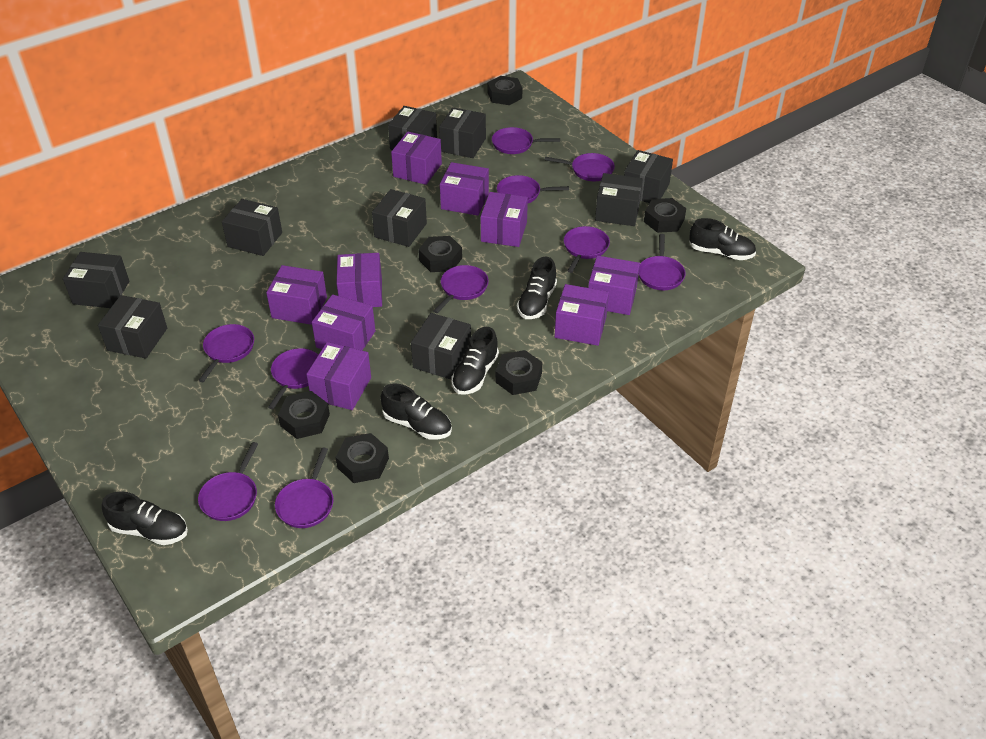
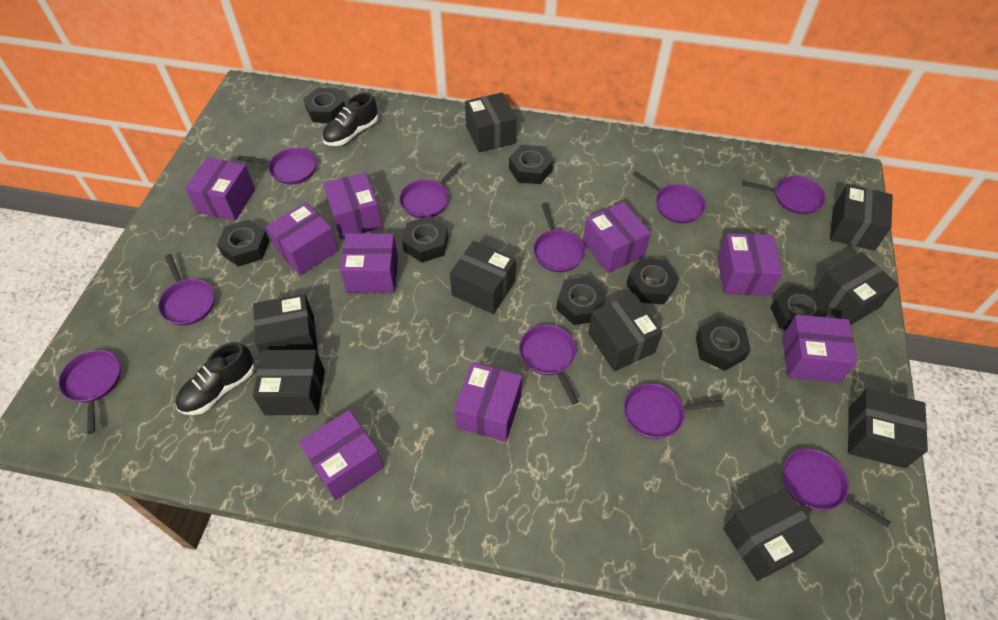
black nut: [278,391,330,439] [336,433,389,483] [418,236,462,272] [488,76,523,105] [495,350,542,395] [644,198,686,233] = 6 -> [217,220,269,267] [303,88,345,123] [402,216,449,263] [509,145,553,184] [556,276,607,325] [626,258,679,304] [696,317,751,371] [770,285,828,330] = 8
black shoe: [102,491,188,545] [381,383,452,440] [451,327,499,395] [517,257,557,319] [689,218,756,260] = 5 -> [175,342,255,415] [322,92,378,146] = 2

